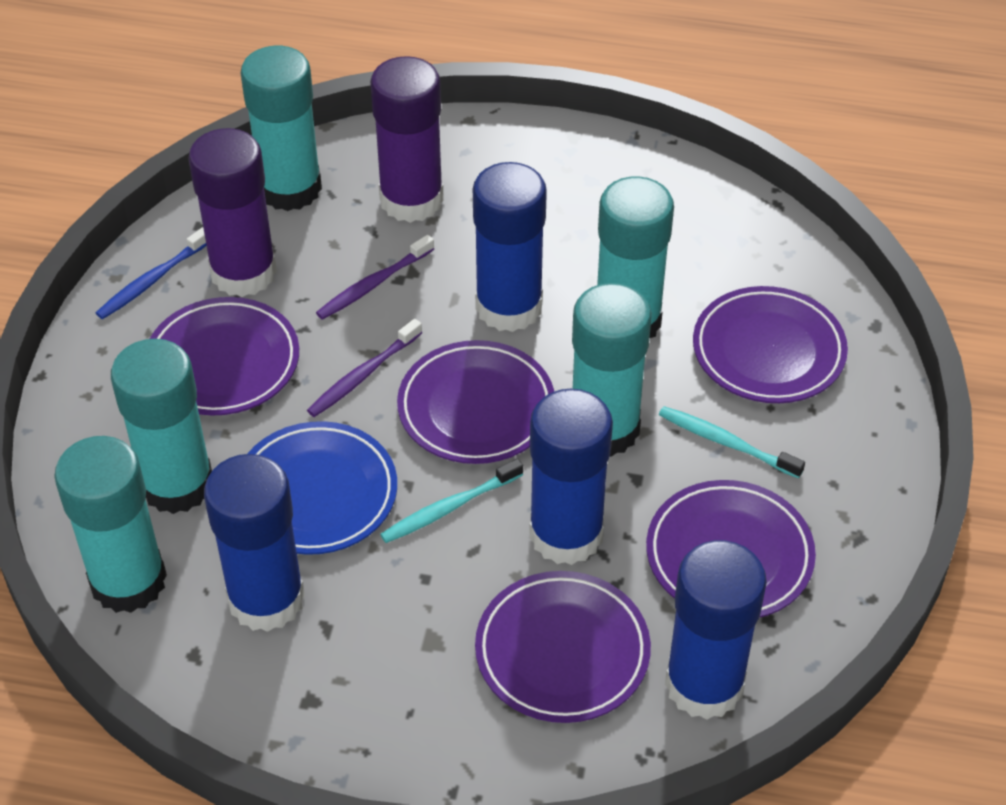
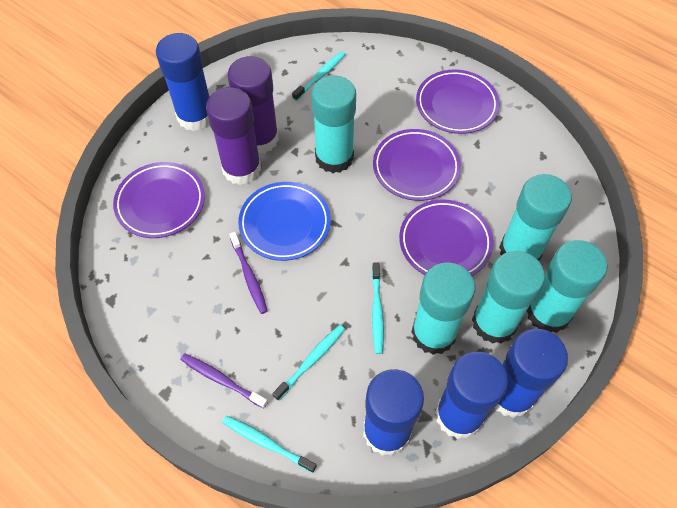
blue toothbrush: [96,227,207,319] = 1 -> none = 0
purple plate: [150,297,299,415] [397,340,554,464] [475,571,651,723] [646,480,816,618] [693,286,848,403] = 5 -> [113,162,205,238] [373,129,461,201] [399,200,493,276] [416,69,499,134] = 4
turquoise toothbrush: [380,459,523,543] [659,406,805,479] = 2 -> [222,416,317,473] [272,325,345,401] [292,51,346,101] [372,263,384,354] = 4

